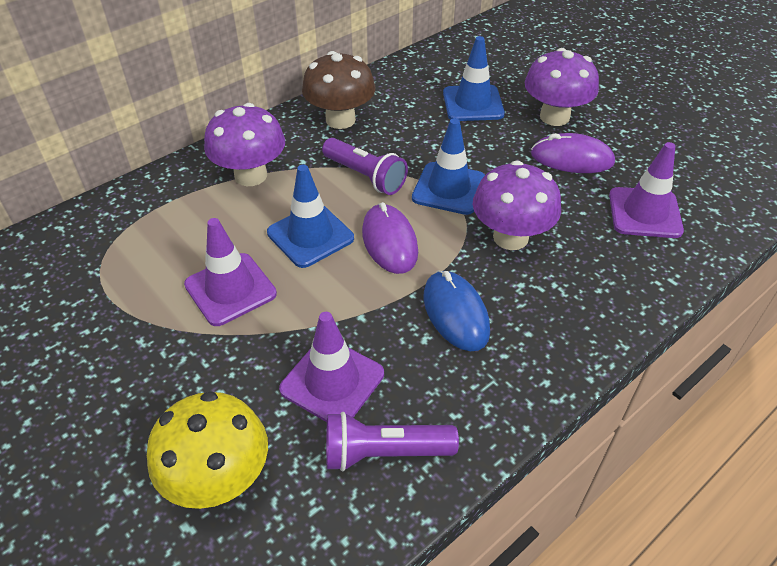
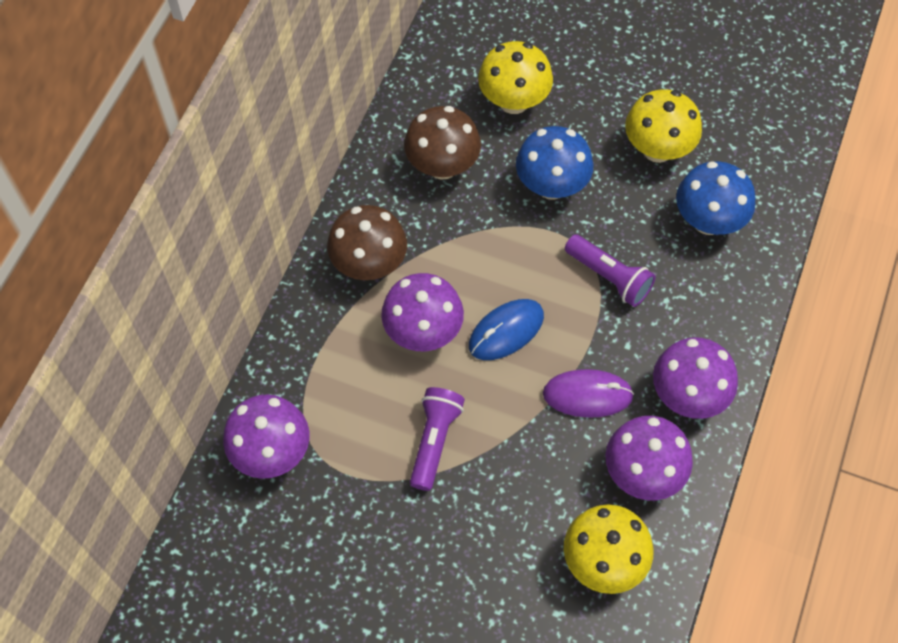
blue mushroom: none = 0 -> [516,126,593,200] [676,161,756,235] = 2
blue traffic cone: [267,164,354,268] [412,118,485,215] [443,36,505,121] = 3 -> none = 0
brown mushroom: [302,51,375,129] = 1 -> [327,205,407,280] [404,106,481,180] = 2
purple mouse: [362,202,418,274] [531,133,615,173] = 2 -> [543,369,634,418] = 1
purple mushroom: [204,103,285,186] [473,161,561,250] [524,48,599,126] = 3 -> [223,395,309,479] [381,273,464,351] [606,416,693,500] [653,337,738,419] = 4
purple traffic cone: [184,218,277,326] [279,312,384,422] [609,142,684,238] = 3 -> none = 0
yellow mushroom: [147,391,268,509] = 1 -> [478,41,553,114] [564,505,654,594] [625,89,702,163] = 3

